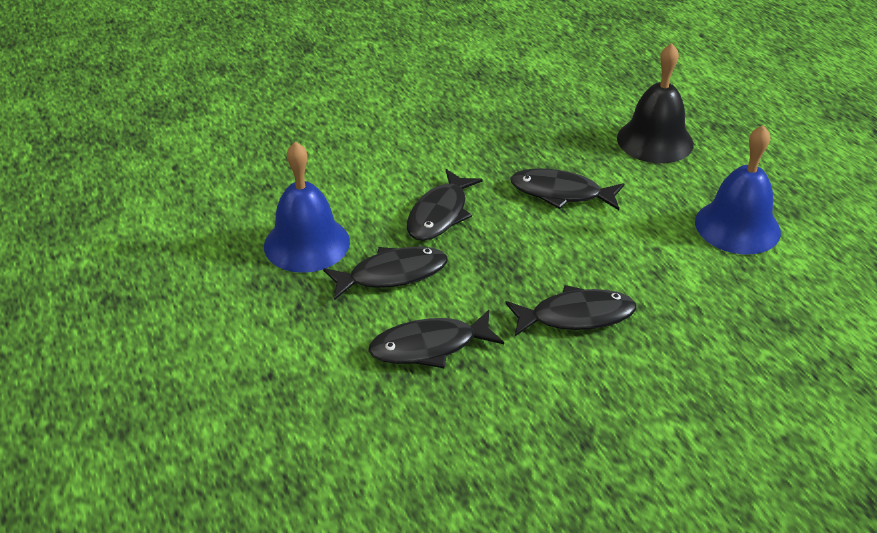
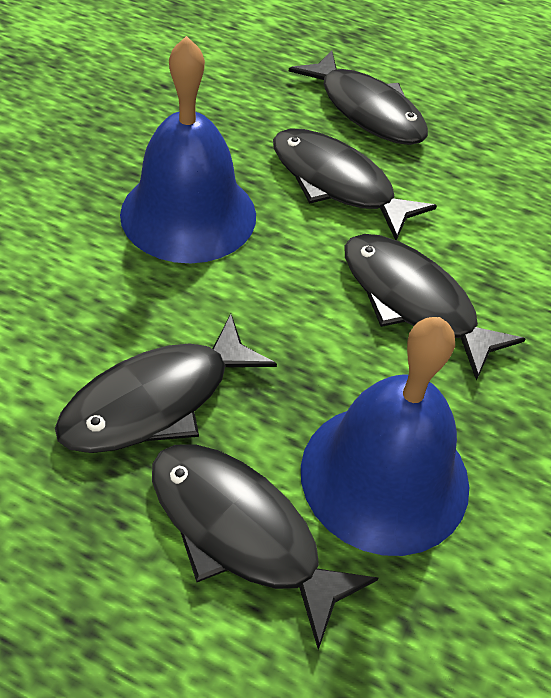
black bell: [617,43,694,163] = 1 -> none = 0

